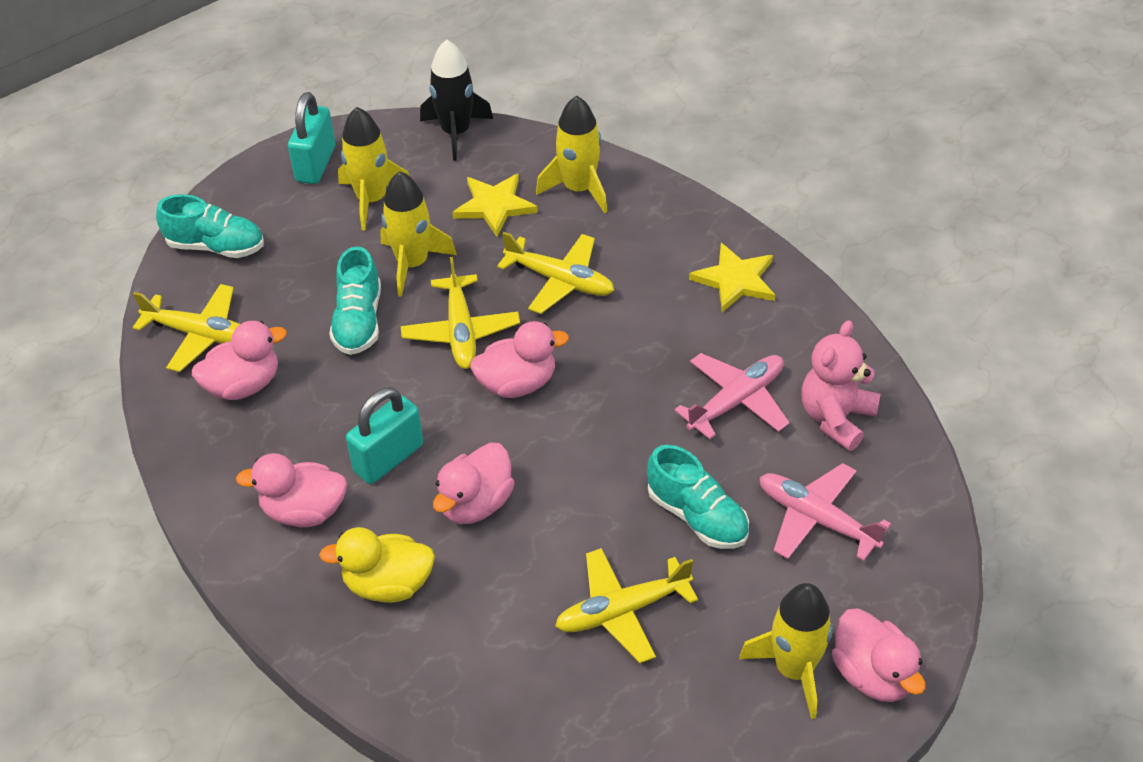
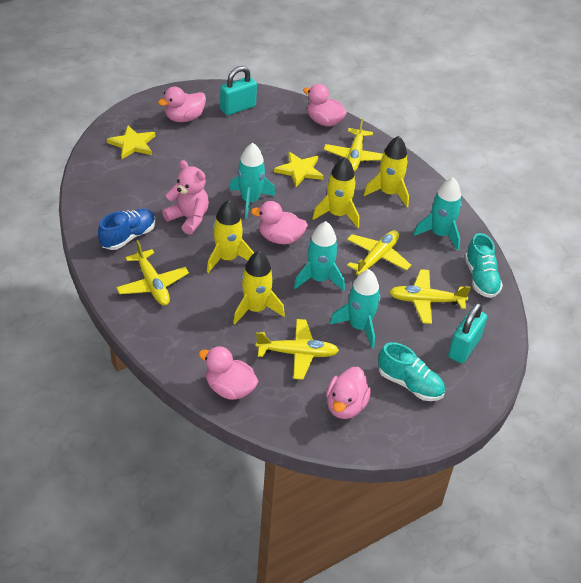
black rocket: [420,39,493,161] = 1 -> none = 0
blue shoe: none = 0 -> [98,208,155,250] = 1
pink plane: [674,353,790,439] [759,463,891,561] = 2 -> none = 0
turquoise rocket: none = 0 -> [229,143,275,219] [294,221,345,292] [330,269,381,348] [413,177,462,251] = 4
turquoise shoe: [156,194,264,258] [329,246,381,355] [647,445,749,549] = 3 -> [378,342,445,401] [465,233,503,298] = 2
yellow duck: [319,527,435,603] = 1 -> none = 0
yellow plane: [133,284,240,372] [401,257,520,369] [497,232,615,314] [555,548,698,663] = 4 -> [116,240,189,306] [256,319,339,380] [324,118,383,172] [347,230,411,275] [389,269,471,324] = 5

